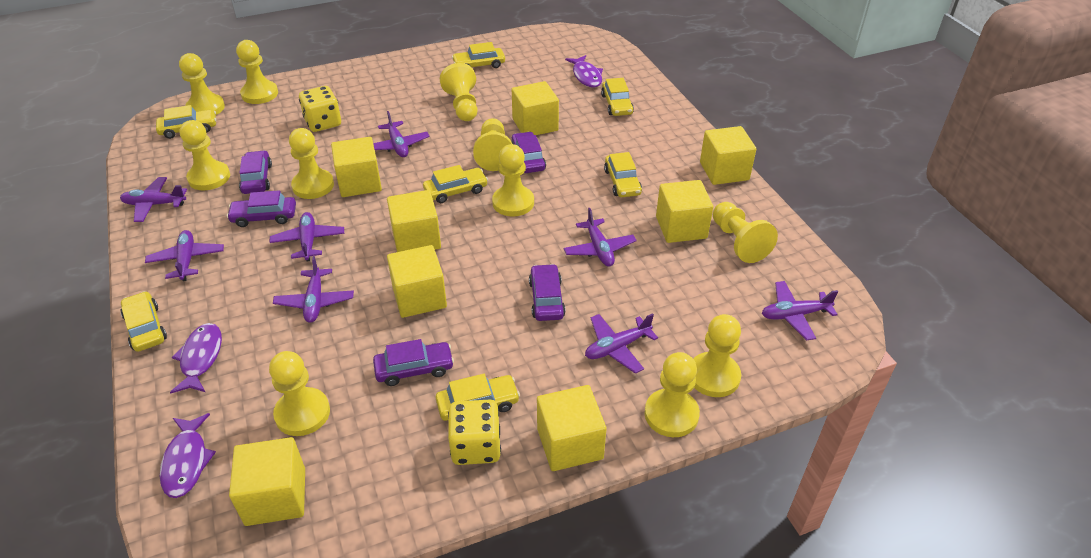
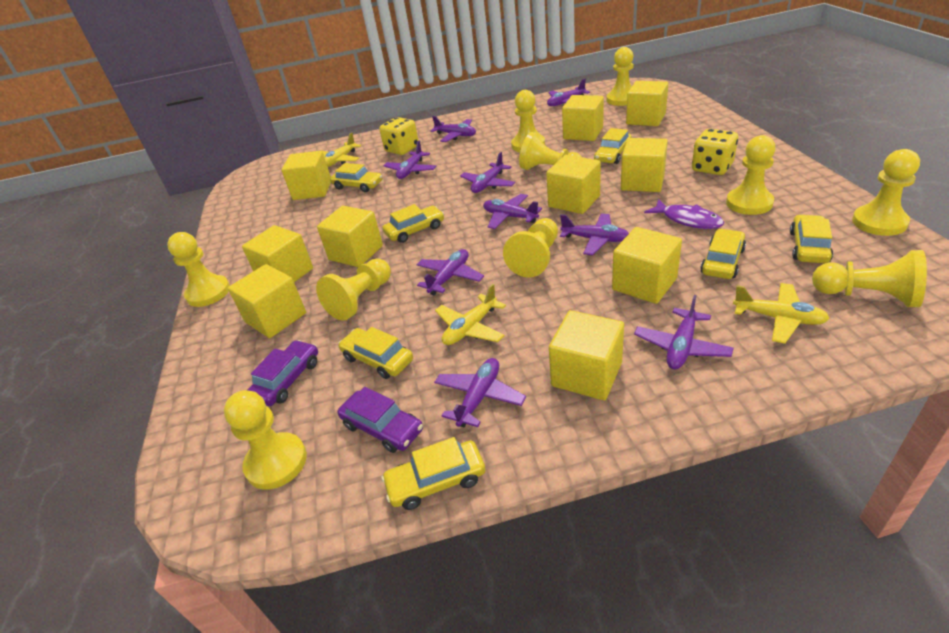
purple car: [227,190,296,227] [239,150,272,194] [373,339,454,386] [511,132,546,173] [529,264,566,321] = 5 -> [248,340,318,406] [337,387,423,453] = 2
purple fish: [160,413,216,498] [170,323,222,393] [565,55,603,87] = 3 -> [644,199,724,229] = 1
purple plane: [120,177,187,222] [145,230,224,281] [270,212,344,262] [273,256,354,323] [373,111,430,157] [564,208,636,266] [585,313,658,374] [762,281,838,341] = 8 -> [383,141,436,179] [416,249,484,295] [431,116,476,142] [434,358,526,427] [460,152,515,193] [483,194,542,229] [547,79,590,106] [560,213,629,255] [634,295,734,369] = 9
yellow cube: [229,437,305,526] [331,137,382,197] [387,190,441,252] [387,245,447,318] [512,81,559,135] [537,385,607,471] [656,180,713,243] [700,126,756,185] = 8 -> [228,264,306,338] [242,225,313,282] [281,151,331,200] [317,206,383,267] [546,155,601,214] [549,310,624,400] [562,95,604,141] [612,227,682,304] [621,138,668,192] [626,81,668,126] = 10
yellow pawn: [179,53,225,115] [180,120,230,190] [236,40,278,104] [269,351,330,436] [289,128,334,199] [440,63,478,121] [473,118,512,171] [492,144,534,217] [645,352,700,437] [693,314,741,397] [713,202,778,263] = 11 -> [167,232,230,307] [224,390,307,490] [316,259,391,321] [503,218,558,278] [511,90,545,152] [519,132,582,170] [606,47,634,106] [726,135,776,215] [812,250,927,307] [852,149,920,236] = 10
yellow plane: none = 0 -> [321,133,361,167] [435,284,506,345] [733,283,830,344] = 3

